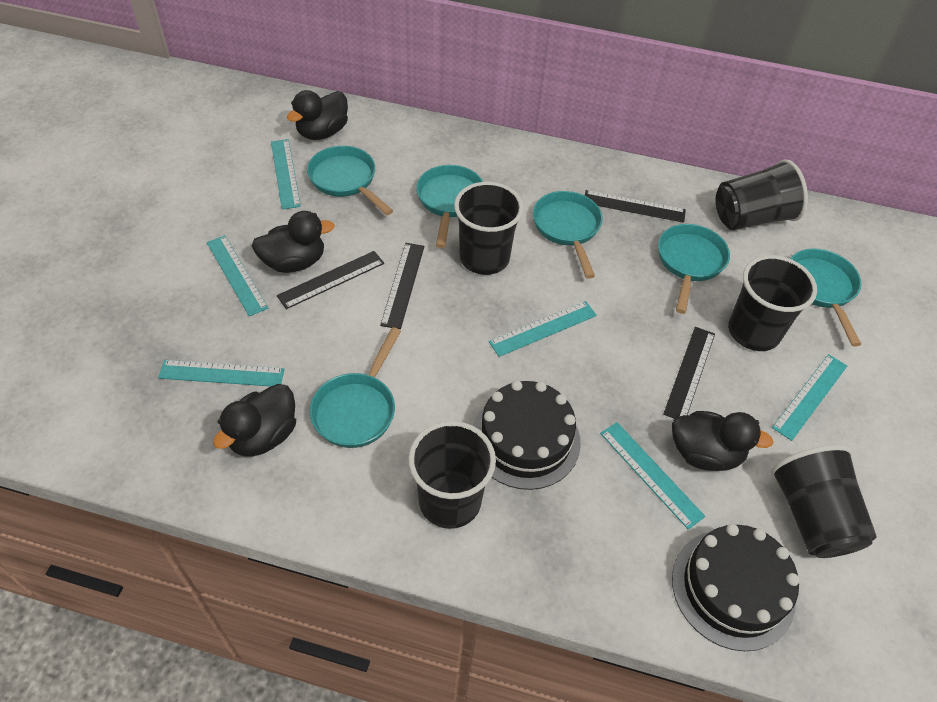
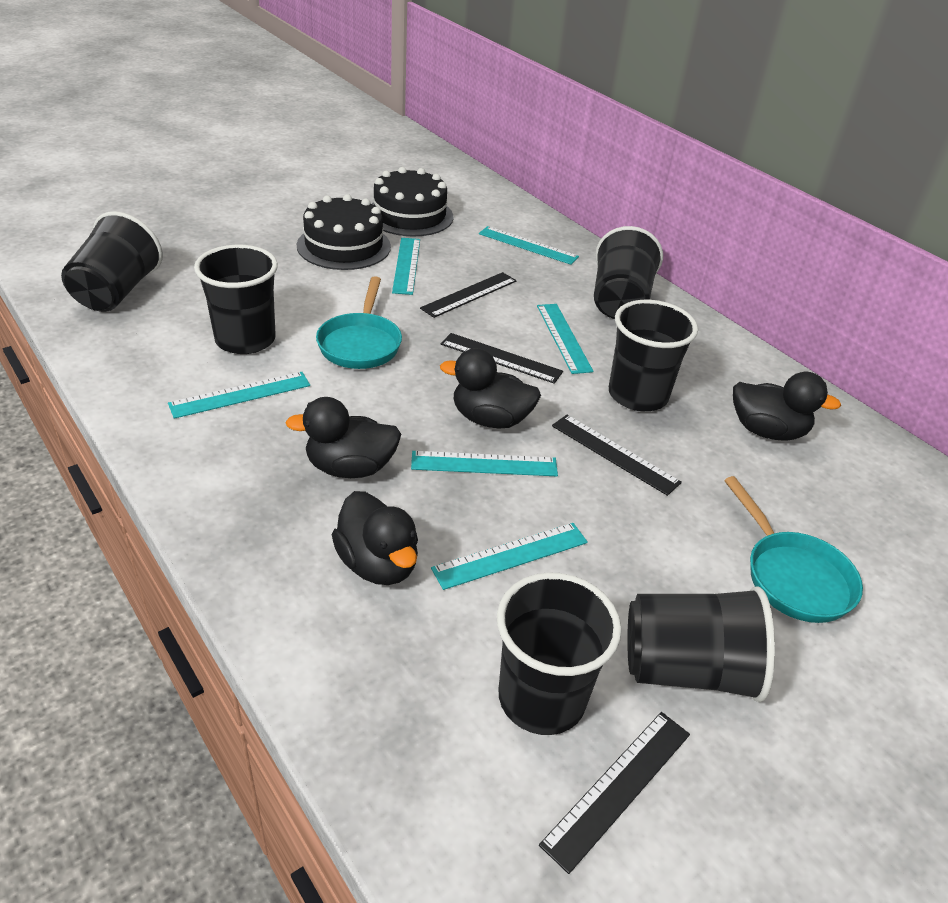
black cup: [408,421,496,529] [454,182,524,275] [716,159,808,230] [728,255,817,351] [770,445,877,558] = 5 -> [61,211,163,312] [194,245,278,354] [497,572,622,735] [594,226,663,319] [609,300,698,411] [627,586,775,702] = 6
turquoise pan: [307,146,393,215] [310,327,401,448] [416,165,483,248] [533,191,603,279] [658,224,730,314] [790,249,862,346] = 6 -> [316,276,402,369] [724,476,863,623] = 2

